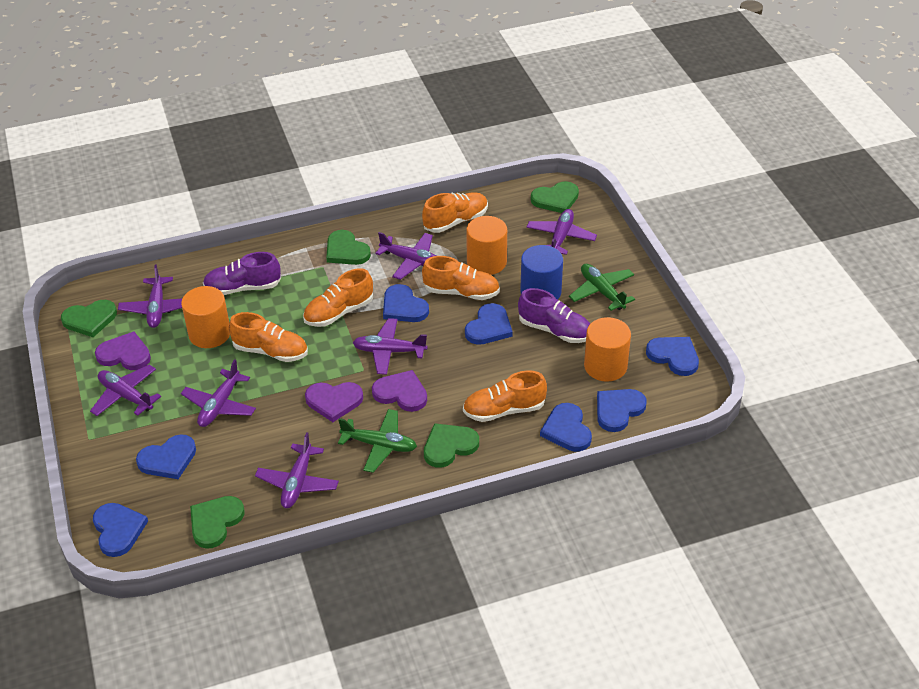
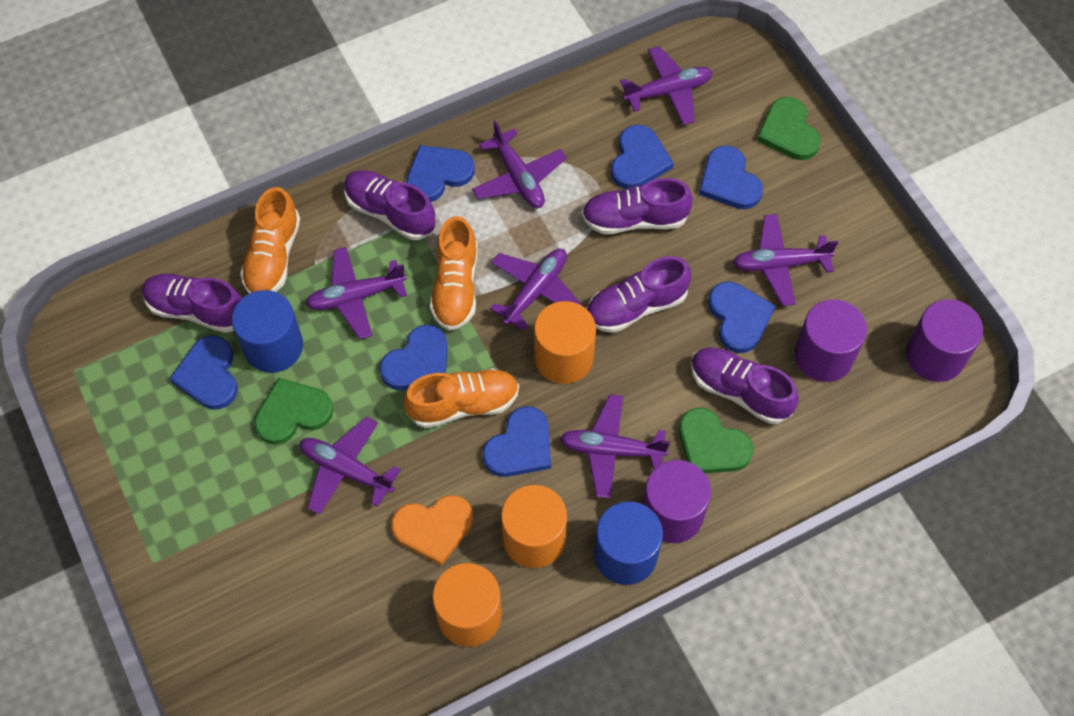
blue cylinder: [520,245,563,300] = 1 -> [232,290,303,373] [594,502,663,585] = 2
green heart: [61,300,117,337] [190,496,244,549] [326,230,371,265] [424,423,479,468] [531,181,579,213] = 5 -> [254,378,334,445] [679,408,753,473] [757,97,821,160] = 3
green plane: [338,409,417,473] [569,264,635,311] = 2 -> none = 0
orange heart: none = 0 -> [391,495,473,566] = 1
orange shoe: [229,312,308,362] [303,268,373,327] [422,192,488,233] [422,256,500,300] [463,370,547,422] = 5 -> [240,187,300,294] [404,368,519,428] [430,216,477,331] = 3
purple cylinder: none = 0 -> [642,460,711,543] [794,299,867,382] [906,299,983,382] = 3
purple heart: [95,331,151,370] [305,382,363,422] [372,370,427,412] = 3 -> none = 0
purple shoe: [203,252,281,295] [518,288,590,343] = 2 -> [142,274,242,333] [344,170,436,240] [582,178,693,234] [586,256,691,333] [691,348,799,424] = 5

